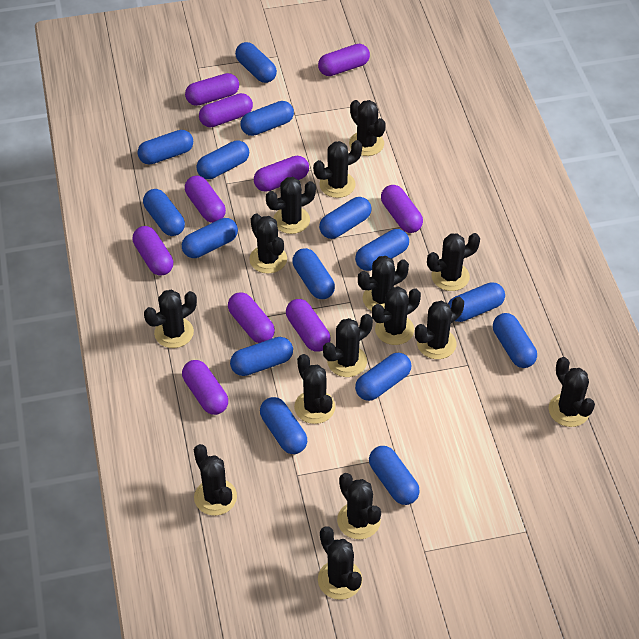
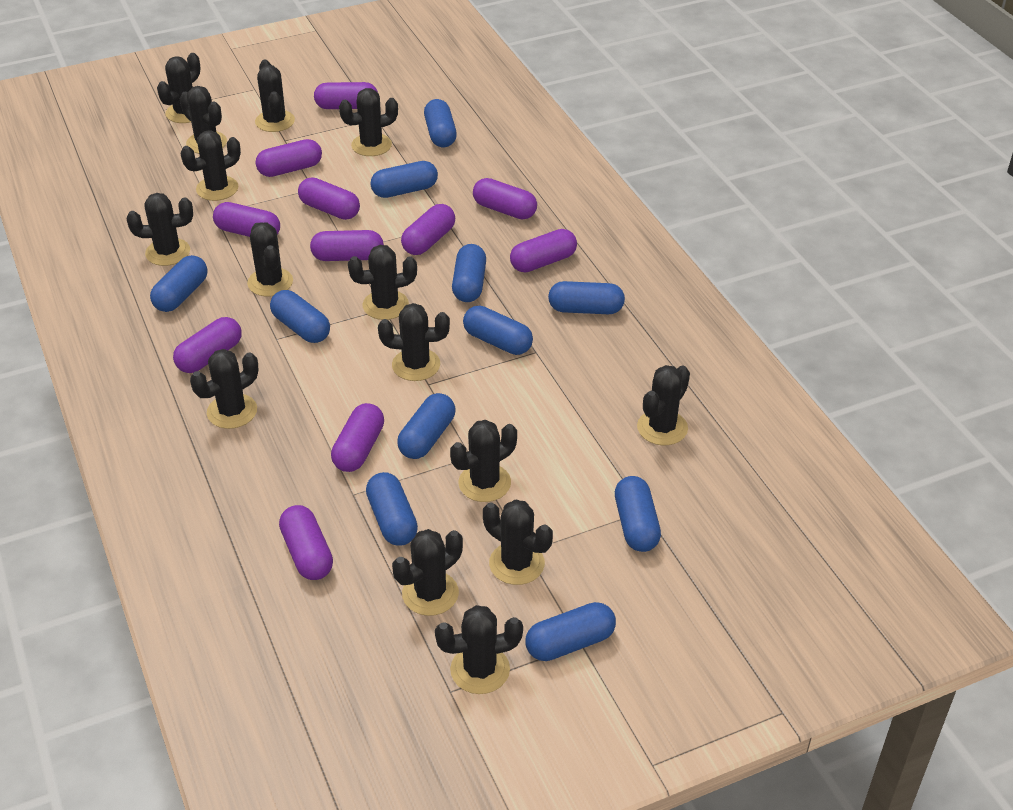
blue capsule: [138,130,193,165] [143,189,185,236] [182,218,238,258] [196,140,249,179] [230,337,293,376] [235,42,277,83] [241,101,294,136] [260,397,307,454] [292,248,335,299] [319,197,372,239] [355,229,409,271] [355,353,411,401] [369,446,420,505] [448,282,505,322] [493,313,537,368] = 15 -> [150,255,208,312] [270,290,330,343] [366,472,418,546] [370,161,438,198] [397,393,455,459] [424,99,457,147] [452,244,486,302] [463,306,533,355] [525,602,616,661] [548,281,625,314] [615,476,661,552] = 11
purple capsule: [133,226,173,276] [182,360,228,415] [185,73,239,106] [185,176,226,223] [199,93,253,127] [228,292,275,343] [254,156,309,192] [286,299,331,352] [318,44,370,76] [381,185,423,233] = 10 -> [173,317,242,373] [213,202,280,237] [255,139,322,177] [279,505,333,580] [298,177,360,220] [310,230,384,261] [314,82,378,109] [331,403,384,472] [401,204,455,255] [473,178,537,220] [510,229,577,272] = 11

